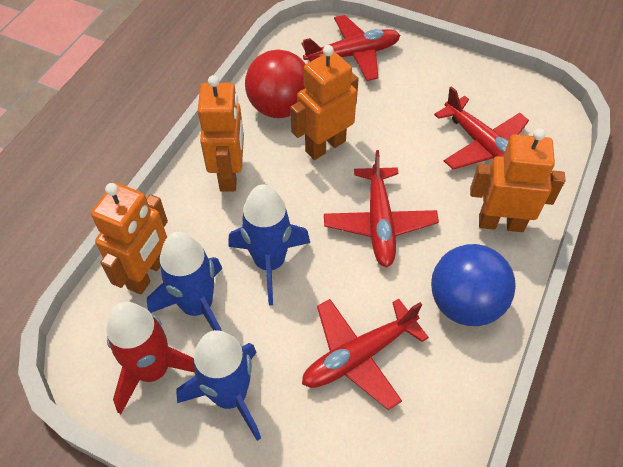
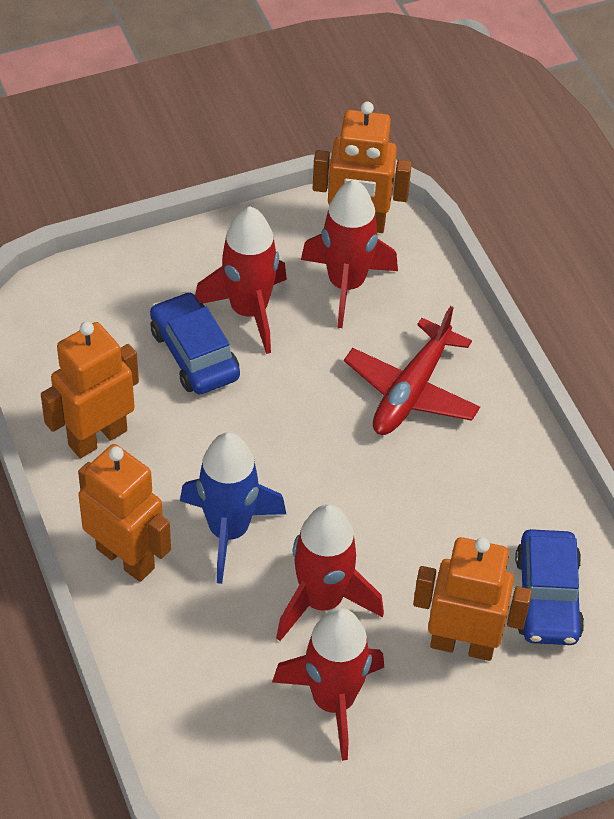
blue ball: [431,244,516,326] = 1 -> none = 0
blue car: none = 0 -> [150,292,240,394] [515,529,584,645] = 2
blue rocket: [147,232,222,331] [176,330,261,441] [228,184,310,305] = 3 -> [180,432,286,584] = 1
red ball: [245,50,306,118] = 1 -> none = 0
red plane: [302,15,400,81] [302,299,429,410] [324,150,439,268] [434,86,529,170] = 4 -> [344,306,480,435] = 1
red rocket: [106,302,195,414] = 1 -> [195,206,287,354] [272,608,384,761] [276,504,384,641] [301,179,398,328] = 4

